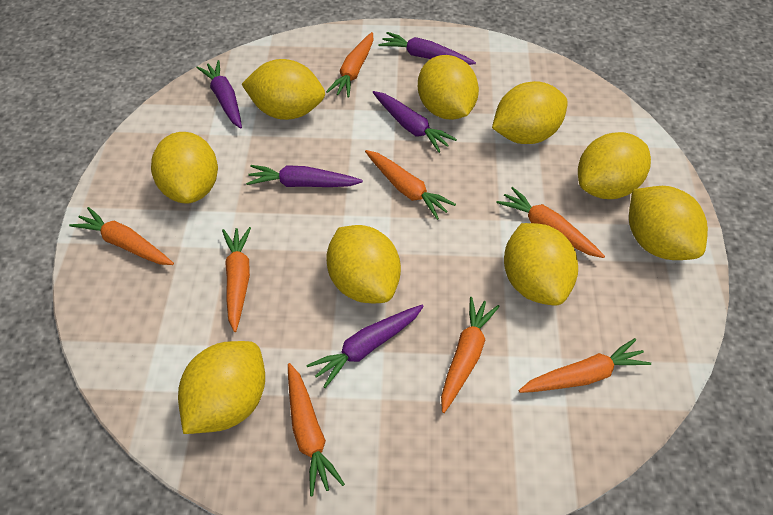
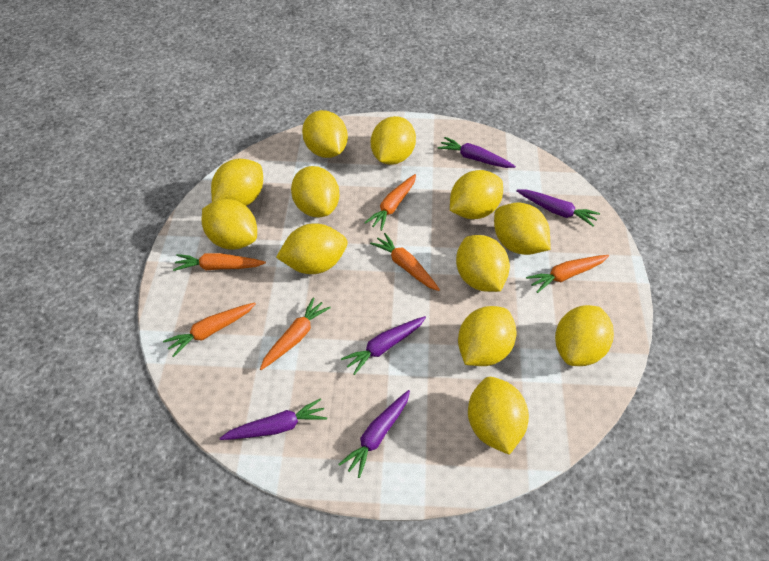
orange carrot: [69,207,174,265] [222,227,251,332] [288,363,345,496] [326,32,374,98] [365,150,456,220] [441,297,500,413] [496,187,605,258] [518,338,651,393] = 8 -> [163,303,256,357] [173,253,266,271] [260,297,331,370] [364,174,416,231] [370,233,440,291] [526,255,609,293] = 6
yellow lemon: [151,132,218,204] [178,341,265,434] [242,59,325,120] [326,225,401,303] [418,55,479,120] [492,81,568,144] [504,223,578,305] [578,132,651,199] [629,186,708,260] = 9 -> [202,199,257,249] [211,159,263,206] [276,223,348,274] [291,166,339,217] [302,110,348,158] [371,116,416,165] [450,170,503,219] [456,235,510,292] [458,306,517,366] [468,377,529,455] [494,202,550,255] [555,305,614,366] = 12

